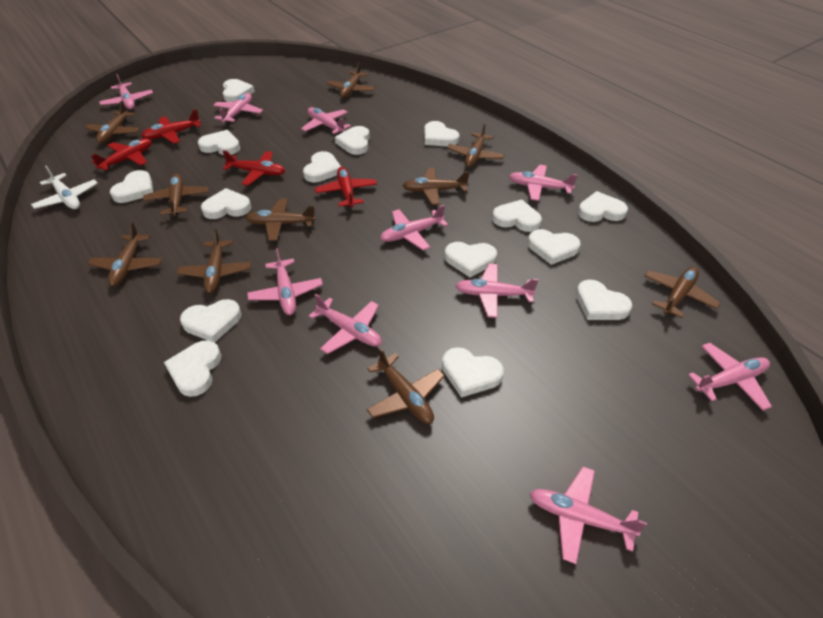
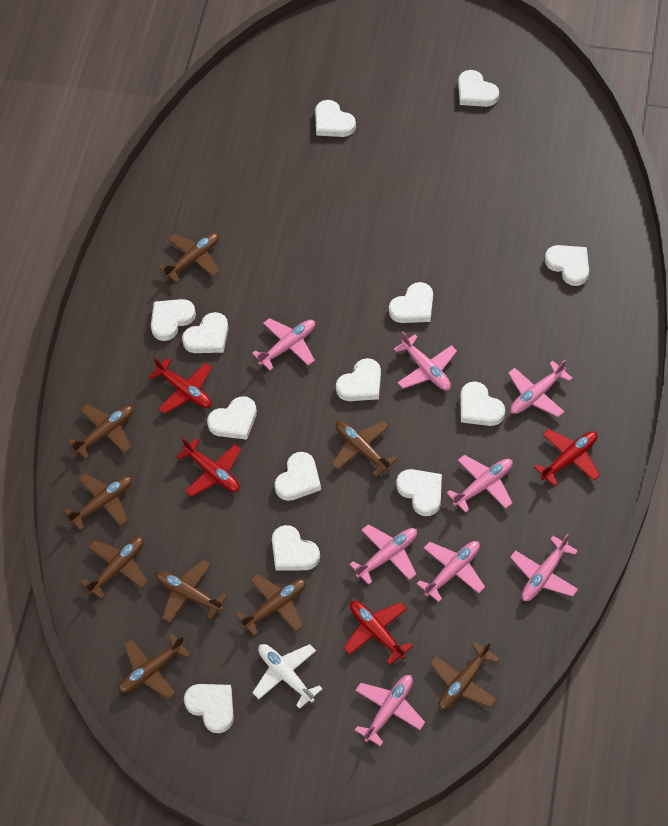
brown plane: [85,101,140,143] [88,222,162,286] [143,174,208,216] [177,228,251,293] [245,199,316,241] [327,62,375,98] [366,347,445,424] [402,168,470,205] [447,123,504,168] [644,266,721,318] = 10 -> [64,473,132,531] [68,404,133,460] [80,537,148,599] [119,633,191,699] [155,560,228,622] [159,233,220,283] [236,574,306,636] [332,421,397,477] [430,641,500,710] = 9
pink plane: [99,74,153,110] [213,93,263,124] [247,248,323,315] [301,107,351,134] [309,293,382,354] [380,205,448,250] [456,264,539,318] [509,165,578,201] [529,467,647,564] [688,343,772,411] = 10 -> [252,318,315,371] [349,524,417,585] [355,675,425,747] [394,332,457,390] [417,541,485,602] [447,455,513,513] [508,360,573,417] [510,533,578,601] = 8
white heart: [110,170,153,203] [164,340,221,397] [180,299,241,343] [198,130,240,155] [201,188,251,219] [223,79,255,102] [303,151,341,182] [335,126,370,155] [424,121,459,147] [442,347,504,397] [445,242,497,278] [492,200,542,232] [528,229,581,265] [576,280,632,320] [578,191,628,222] = 15 -> [151,299,196,341] [182,312,228,353] [184,684,234,733] [207,396,257,440] [272,525,320,571] [274,452,321,501] [315,100,356,137] [336,358,381,401] [389,282,433,323] [396,469,442,516] [458,70,499,107] [461,382,505,426] [545,245,589,286] = 13

